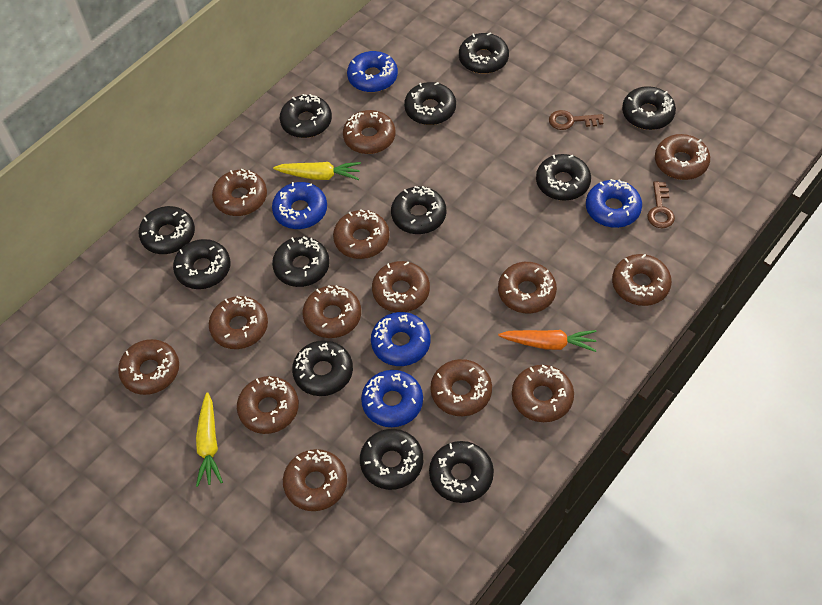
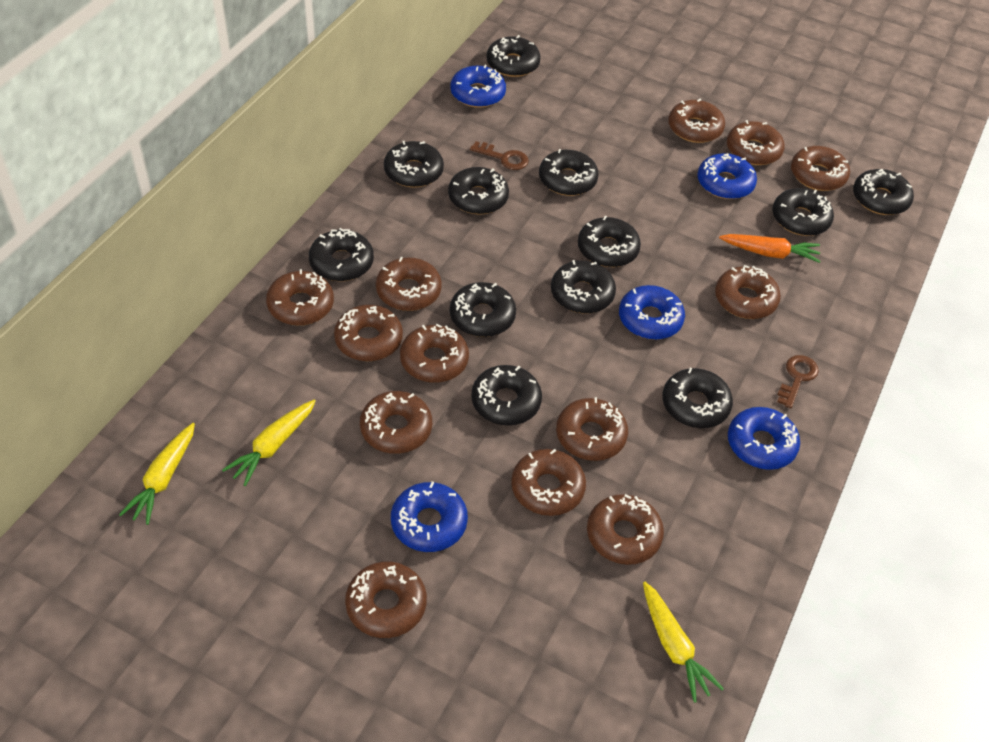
brown donut: [118,339,179,395] [209,296,268,349] [212,169,267,216] [237,376,299,434] [283,449,347,511] [302,285,361,338] [333,209,389,259] [343,110,395,154] [372,261,430,312] [430,359,492,416] [498,262,557,314] [512,365,574,422] [612,254,672,306] [655,134,710,180] = 14 -> [266,269,334,325] [334,305,403,361] [345,561,427,638] [360,391,432,454] [376,257,442,311] [400,324,469,383] [511,449,586,516] [556,397,628,461] [587,494,664,565] [668,99,725,143] [715,265,781,319] [727,120,785,165] [791,146,850,191] = 13
yellow carrot: [196,392,223,487] [273,162,361,180] = 2 -> [119,423,195,525] [222,400,316,486] [643,582,724,703] = 3

